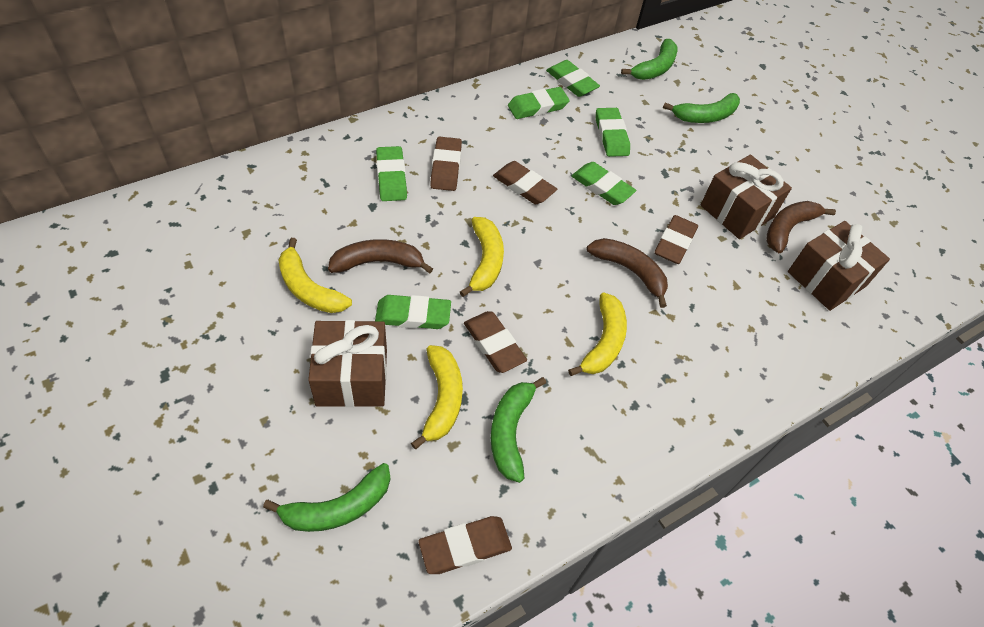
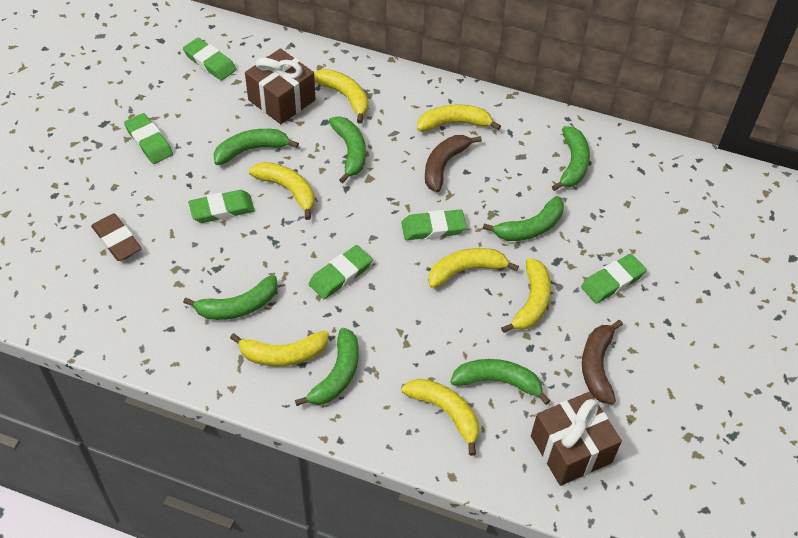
brown banana: [328,239,433,274] [587,238,668,308] [766,201,836,253] = 3 -> [425,135,482,192] [582,320,623,404] = 2
brown eraser: [418,516,512,574] [430,137,462,191] [464,311,527,373] [493,161,557,204] [655,215,698,264] = 5 -> [91,213,142,261] = 1
brown gift: [308,320,387,407] [701,155,792,239] [788,221,890,311] = 3 -> [245,48,316,124] [531,392,622,486] = 2
green banana: [263,463,391,532] [491,377,546,483] [621,39,677,80] [663,93,740,123] = 4 -> [183,275,278,320] [213,129,299,165] [295,328,359,406] [328,116,366,183] [450,359,550,405] [483,196,564,241] [552,126,590,191] = 7
yellow banana: [278,238,352,313] [411,345,463,449] [460,217,504,297] [568,292,627,376] = 4 -> [230,331,329,367] [249,162,315,220] [314,69,368,124] [401,379,479,456] [417,104,501,132] [428,248,519,288] [501,258,551,333] = 7

